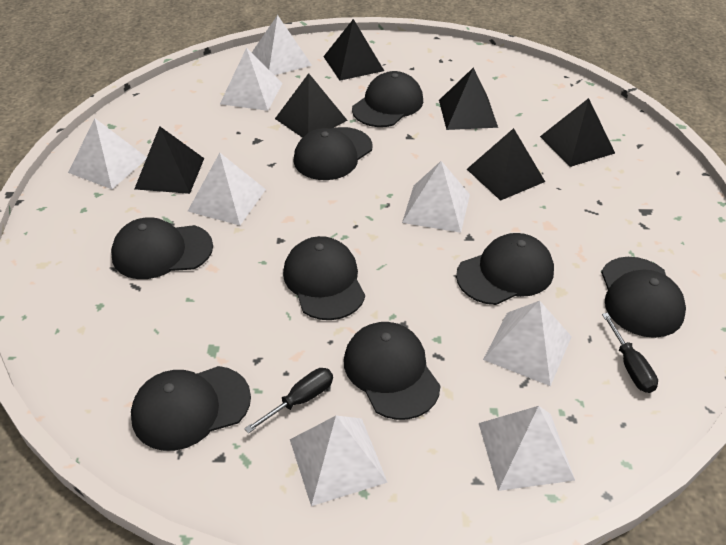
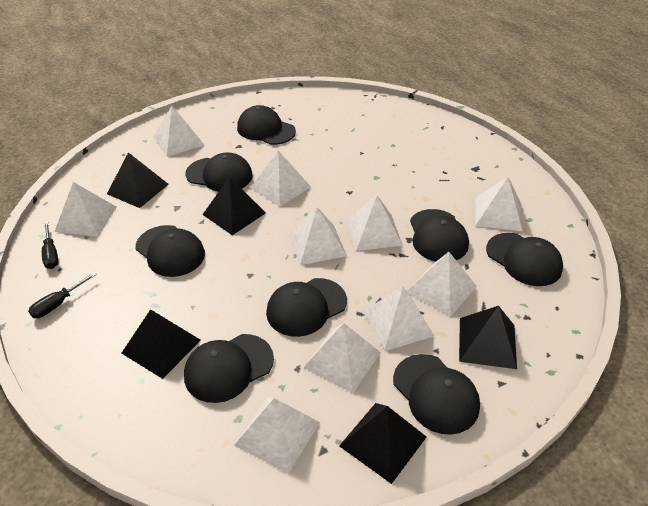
black pyramid: [135,126,204,194] [275,73,347,138] [323,19,384,81] [439,67,498,130] [467,128,545,201] [540,98,615,167] = 6 -> [107,152,169,208] [121,309,201,379] [202,177,266,235] [339,403,426,484] [459,306,517,369] = 5
white pyramid: [68,118,147,189] [188,153,266,226] [220,48,283,111] [252,15,312,75] [290,416,388,506] [402,161,470,233] [479,406,575,491] [483,301,572,386] = 8 -> [54,182,117,237] [153,106,204,157] [235,397,320,474] [250,151,311,207] [289,207,347,265] [303,323,381,393] [347,195,403,251] [363,286,434,351] [407,252,477,317] [475,177,523,231] = 10

